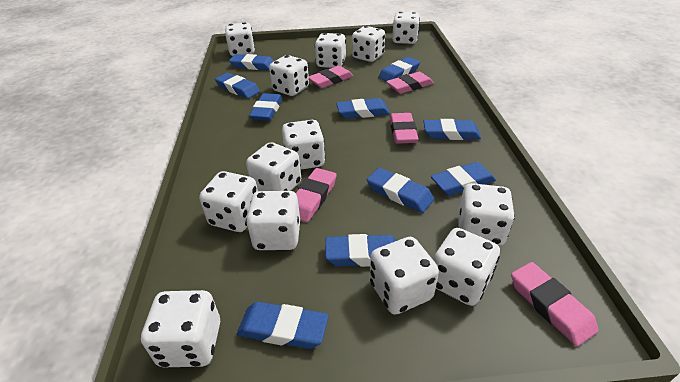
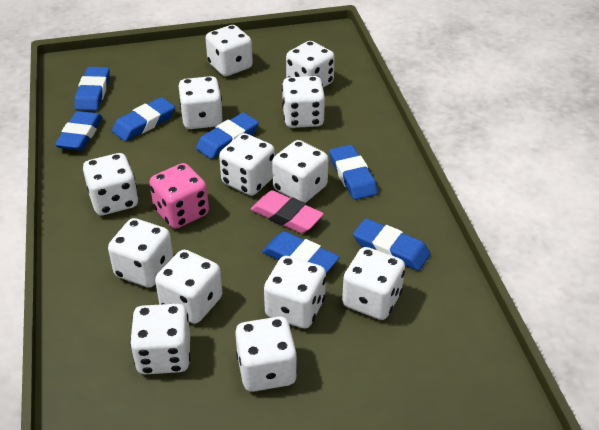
blue eraser: [215,73,260,99] [229,54,274,70] [237,302,329,349] [249,93,283,121] [325,234,398,267] [336,98,390,119] [367,168,434,213] [378,57,420,81] [423,119,481,140] [431,162,496,196] = 10 -> [55,111,103,151] [74,67,110,111] [112,97,175,141] [196,112,259,159] [262,231,340,274] [329,145,378,200] [353,218,431,271] = 7
pink dice: none = 0 -> [149,163,209,229] = 1
pink eraser: [296,168,337,222] [309,66,353,88] [386,72,434,94] [390,113,419,144] [511,262,599,346] = 5 -> [251,190,324,233] = 1

